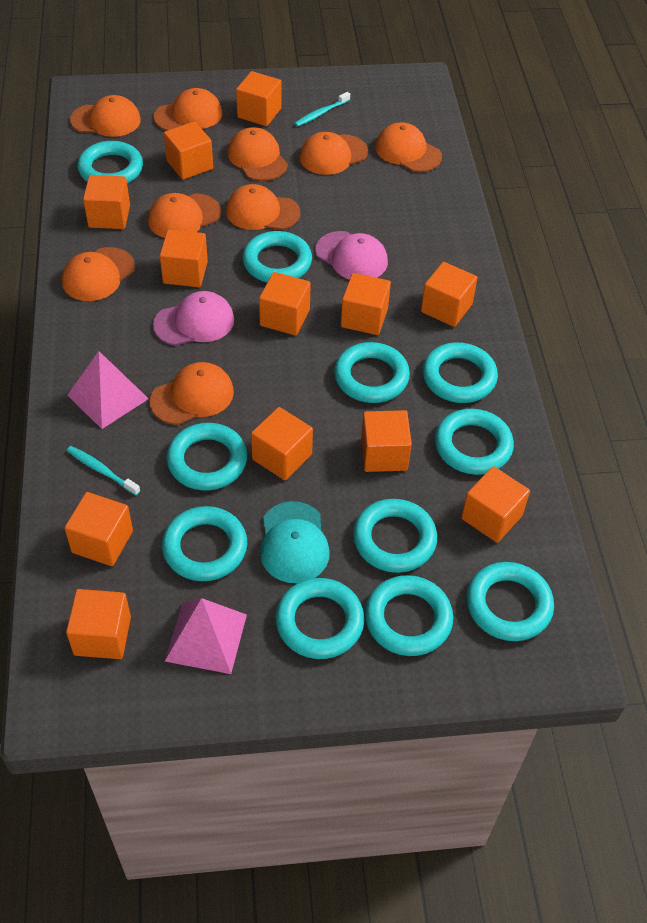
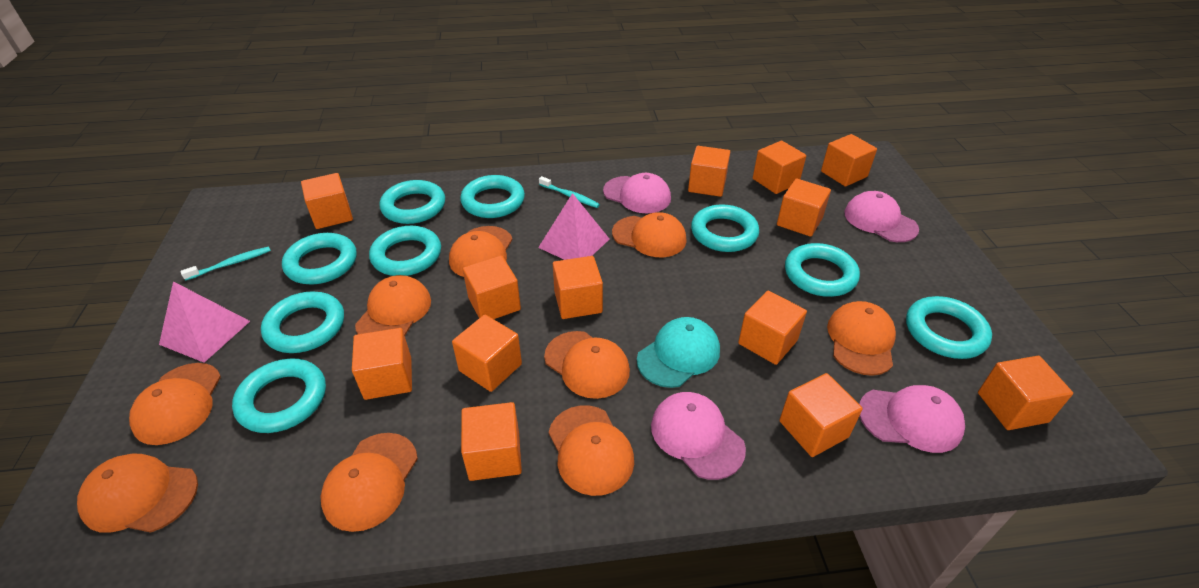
orange cube: [64,492,133,566] [66,589,131,659] [83,175,130,229] [160,229,208,287] [164,121,213,180] [236,71,281,126] [251,407,313,481] [259,272,311,335] [341,273,391,335] [361,410,412,472] [421,262,478,327] [461,466,530,543] = 12 -> [301,173,353,229] [352,328,412,400] [452,315,522,392] [461,402,522,481] [463,256,521,319] [553,256,603,319] [688,146,730,197] [738,291,807,365] [753,141,806,194] [777,179,831,237] [779,373,863,457] [821,134,877,187] [978,356,1073,430] = 13
pink cap: [153,291,234,346] [316,231,388,280] = 2 -> [603,173,671,214] [651,392,746,480] [844,191,919,242] [859,385,965,453] = 4
turquoise ring: [77,141,143,184] [162,506,247,581] [166,423,247,490] [242,231,312,282] [276,578,364,659] [334,342,410,403] [353,499,437,573] [365,575,453,656] [422,342,498,403] [435,409,514,475] [467,562,554,641] = 11 -> [232,359,326,433] [261,291,344,353] [282,233,357,284] [369,226,441,276] [379,180,445,224] [460,175,525,218] [691,204,759,252] [785,243,860,297] [906,296,992,359] = 9

